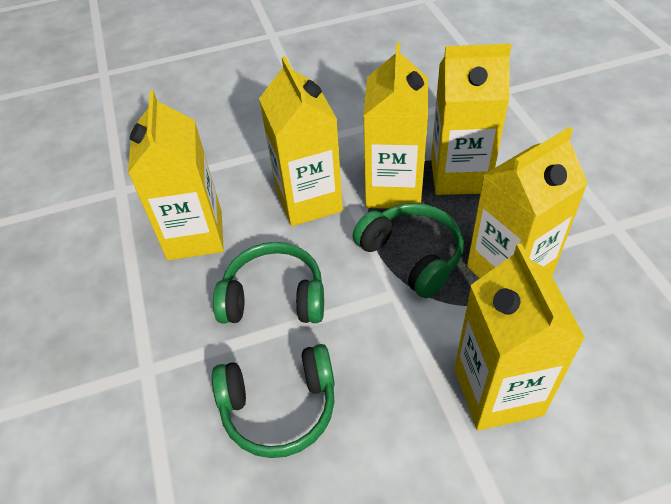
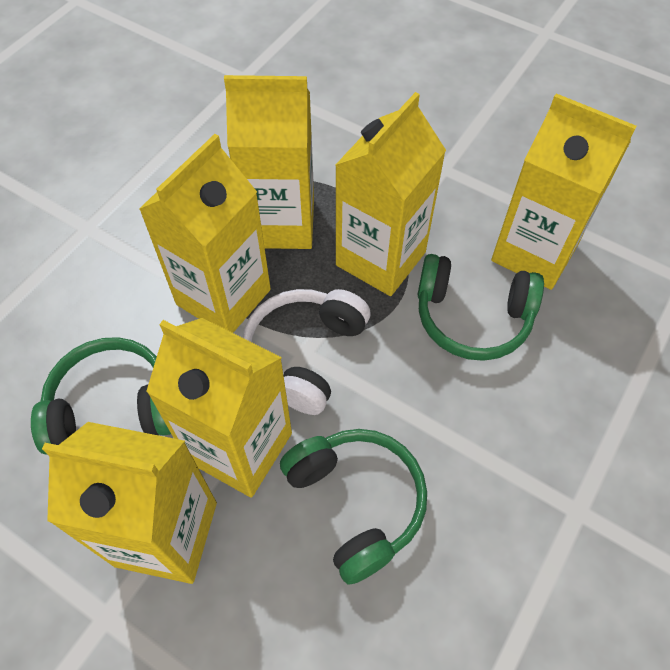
white headphones: none = 0 -> [243,289,370,415] = 1

